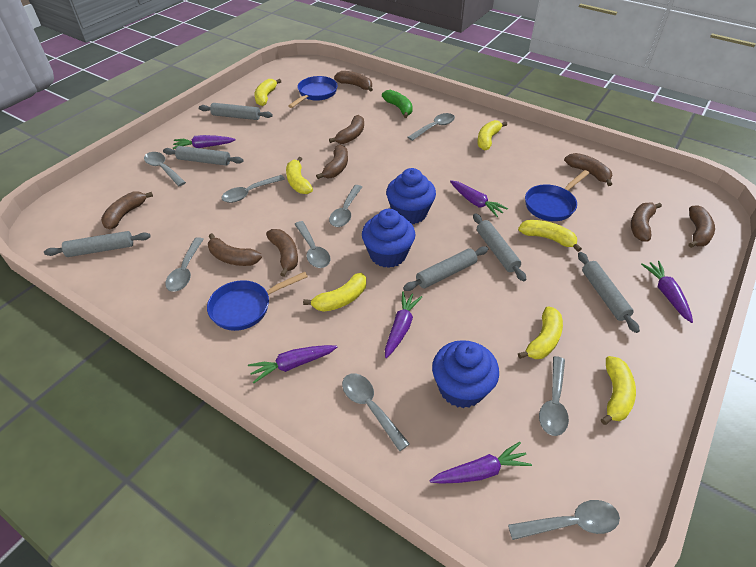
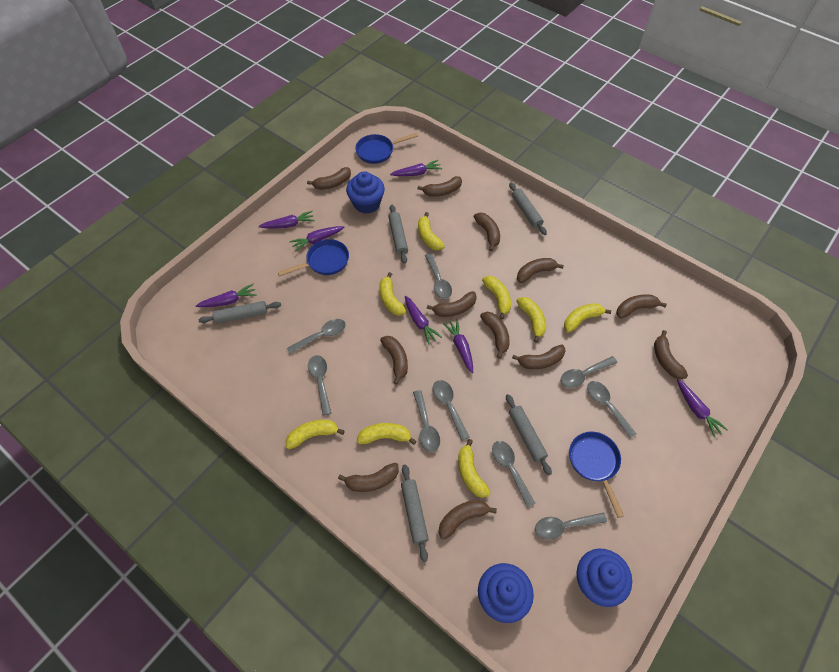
brown banana: [101,192,153,229] [208,233,262,266] [266,229,298,277] [316,145,348,179] [329,115,364,144] [334,71,373,92] [564,153,612,186] [631,203,662,242] [688,205,715,248] = 9 -> [307,167,351,190] [338,463,399,492] [380,336,408,385] [417,176,462,197] [427,291,477,317] [439,500,497,539] [474,213,500,251] [480,312,510,359] [512,345,566,369] [517,258,564,283] [616,294,667,318] [654,330,688,379] = 12
green banana: [382,90,413,118] = 1 -> none = 0
grey rolling pin: [44,231,151,257] [163,146,243,166] [199,103,273,120] [403,246,488,291] [473,213,526,281] [578,252,640,333] = 6 -> [199,301,281,324] [389,205,408,264] [401,465,429,562] [506,394,552,475] [509,183,547,235] = 5
purple carrot: [173,135,236,149] [248,345,337,383] [385,291,422,358] [430,442,532,484] [450,180,508,217] [641,261,693,323] = 6 -> [196,284,257,307] [259,211,315,229] [289,226,344,252] [390,160,442,176] [405,296,442,345] [443,319,473,373] [677,379,728,438] = 7
yellow banana: [254,79,281,106] [286,157,313,194] [303,273,366,312] [477,120,507,151] [518,220,582,252] [518,306,563,359] [601,356,636,425] = 7 -> [286,420,345,449] [357,423,417,445] [379,272,406,316] [418,212,445,250] [458,439,490,498] [482,276,511,320] [516,297,546,343] [564,303,611,332] = 8

